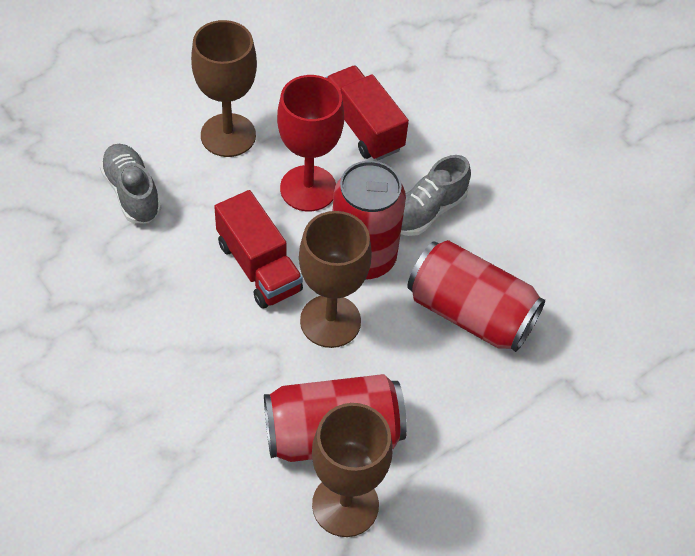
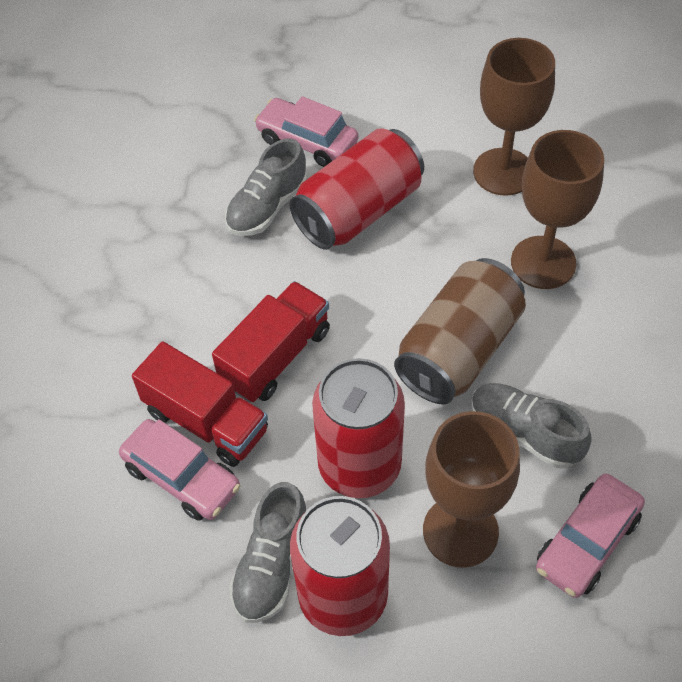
brown can: none = 0 -> [394,258,526,404] = 1
grey shoe: [100,144,161,223] [401,155,471,236] = 2 -> [225,138,307,236] [229,482,307,623] [471,383,592,469] = 3
pink car: none = 0 -> [119,419,241,521] [254,96,358,167] [536,473,645,598] = 3
red goblet: [277,75,344,212] = 1 -> none = 0

